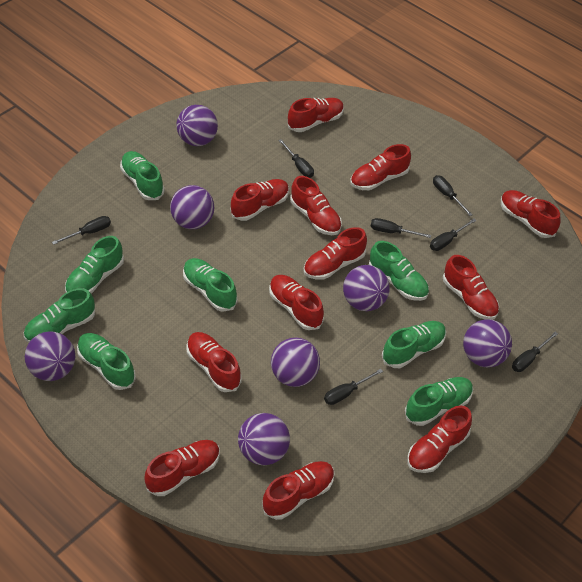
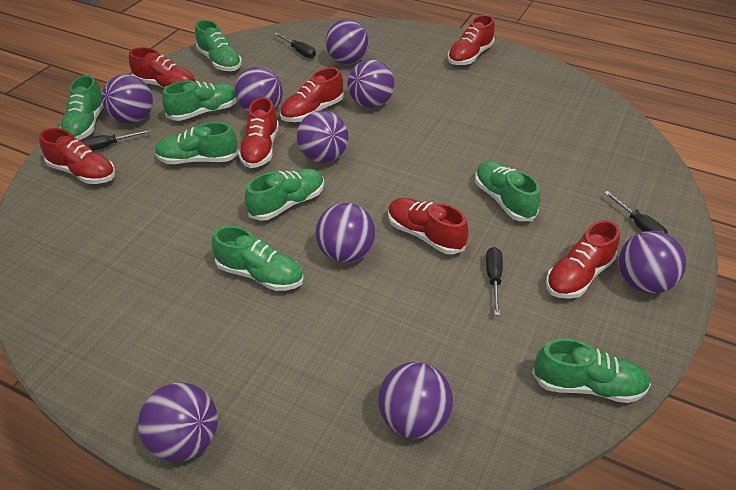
black screwdriver: [52,216,111,245] [278,139,314,178] [324,369,383,405] [370,218,431,238] [430,219,477,251] [433,175,473,216] [512,332,558,372] = 7 -> [81,129,151,151] [275,33,316,58] [486,247,503,316] [604,191,668,234] = 4
purple ball: [25,331,75,381] [170,185,214,229] [176,105,218,146] [238,413,290,465] [271,337,320,387] [343,265,390,311] [463,319,512,367] = 7 -> [101,74,153,124] [138,382,218,462] [235,66,283,112] [297,111,349,163] [315,203,376,263] [326,19,369,64] [347,59,395,108] [378,362,453,439] [618,231,686,294] = 9
red shoe: [144,440,220,496] [187,332,241,392] [230,179,289,221] [262,461,335,520] [269,275,324,330] [288,98,344,132] [290,176,342,235] [303,227,367,280] [350,144,411,190] [407,405,472,473] [443,255,499,320] [501,190,561,238] = 12 -> [39,128,115,184] [129,47,196,88] [238,97,279,168] [280,67,344,122] [388,198,469,255] [448,15,495,65] [546,220,620,299] = 7

